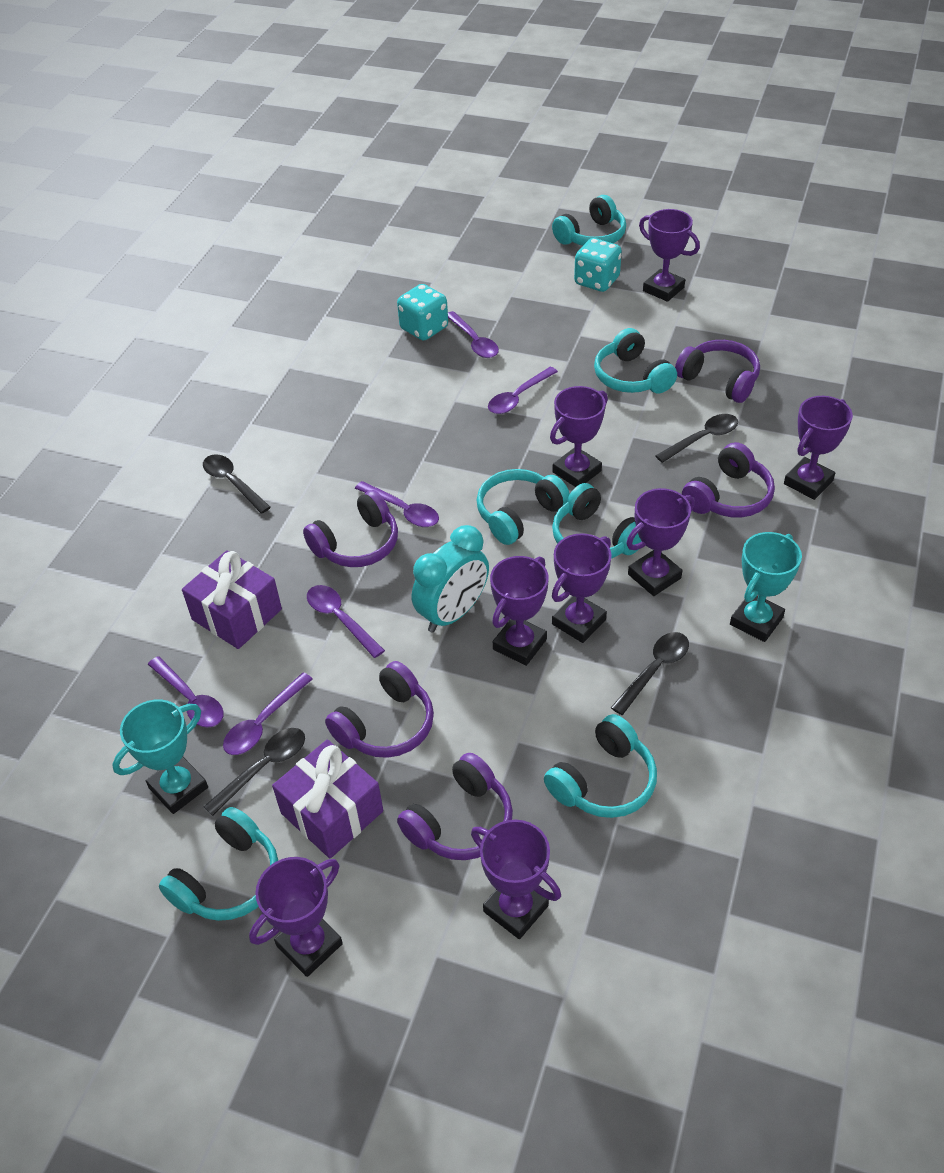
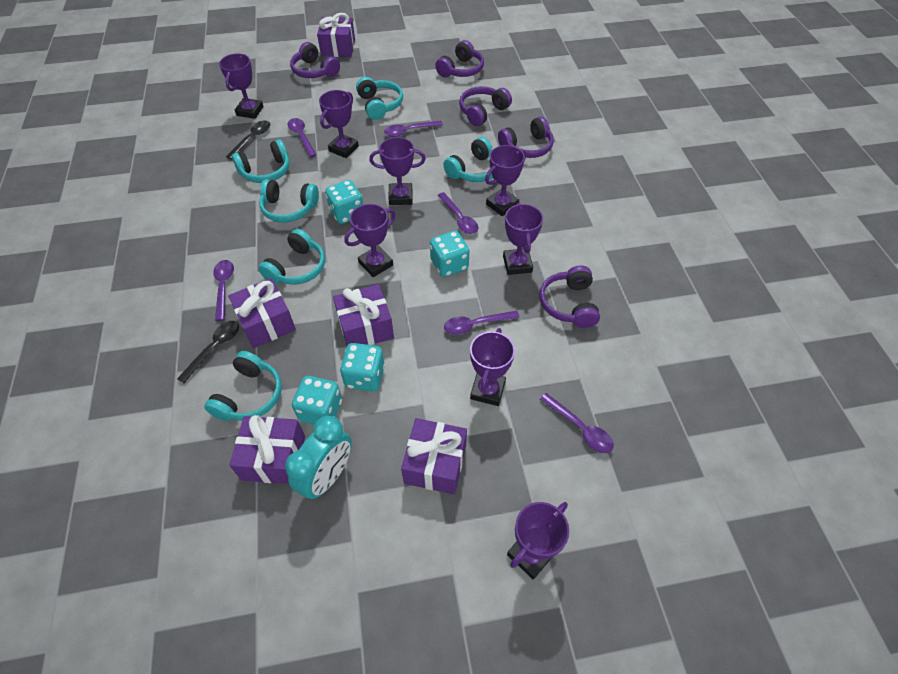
black spoon: [203,454,271,514] [204,728,305,816] [611,632,689,715] [655,414,738,463] = 4 -> [177,321,239,383] [226,121,270,159] = 2
purple gift: [182,550,282,649] [272,739,383,859] = 2 -> [228,278,296,348] [229,415,305,484] [317,13,355,57] [333,284,394,346] [401,418,467,494] = 5
turquoise dice: [397,284,448,341] [574,238,622,292] = 2 -> [292,376,342,425] [325,180,363,224] [340,343,385,391] [430,231,469,277] = 4
turquoise trophy: [112,699,208,814] [730,532,802,642] = 2 -> none = 0

